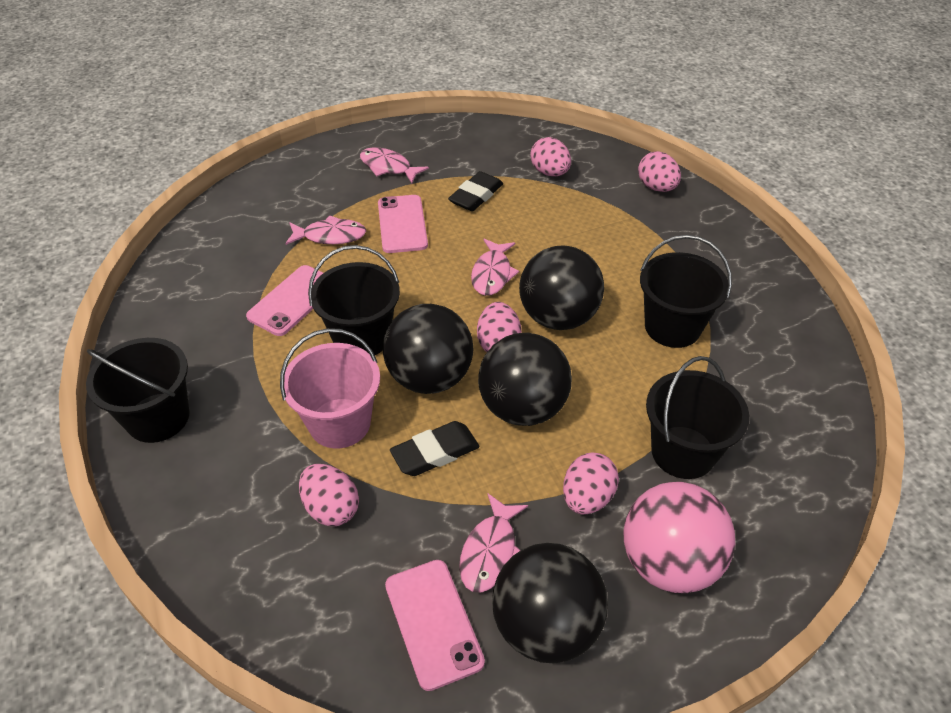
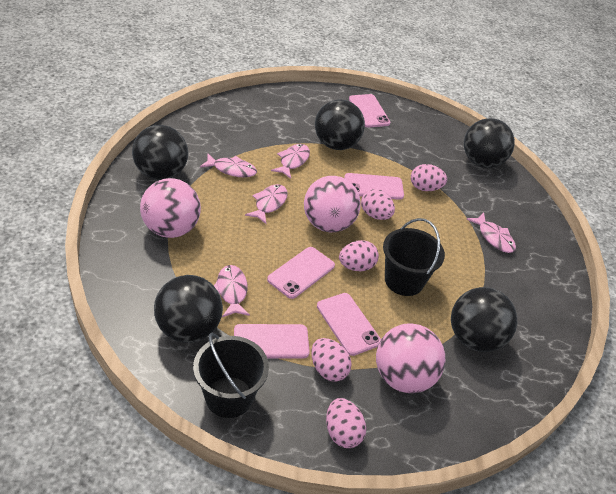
black ball: [383,304,473,394] [478,333,572,426] [492,543,608,663] [519,246,604,330] = 4 -> [132,125,188,180] [154,275,223,343] [315,100,365,150] [451,287,517,352] [464,118,515,168] = 5
black bucket: [86,338,189,443] [308,245,400,355] [640,235,732,348] [646,356,749,479] = 4 -> [193,333,269,418] [383,218,445,296] = 2
black eraser: [390,421,479,476] [448,171,503,211] = 2 -> none = 0
pink ball: [624,482,735,593] = 1 -> [140,178,201,238] [304,176,360,232] [376,323,445,393] = 3
pink bucket: [280,328,380,448] = 1 -> none = 0
pink fish: [285,215,366,245] [360,147,429,183] [459,494,528,593] [471,239,519,296] = 4 -> [200,153,257,177] [214,265,250,317] [245,184,288,224] [271,144,310,179] [466,213,516,253] = 5
pink phone: [246,265,323,336] [378,195,428,253] [385,560,485,691] = 3 -> [234,324,310,358] [267,247,335,299] [317,293,381,356] [344,173,404,200] [349,94,390,128] = 5

